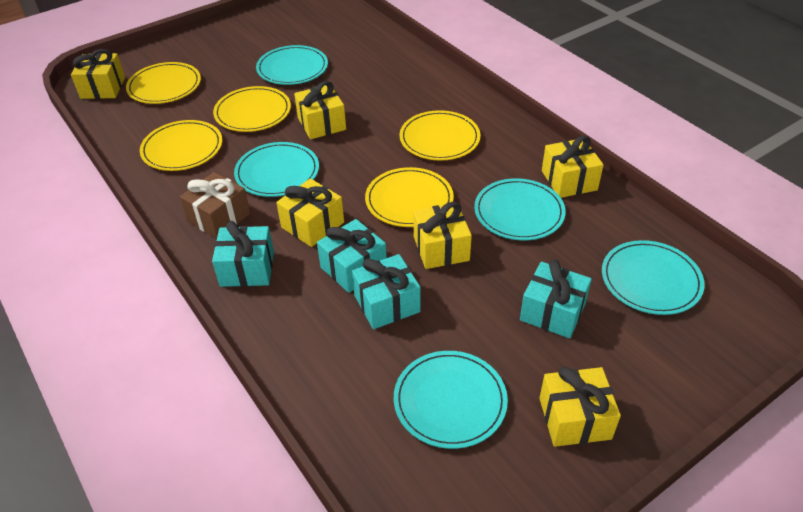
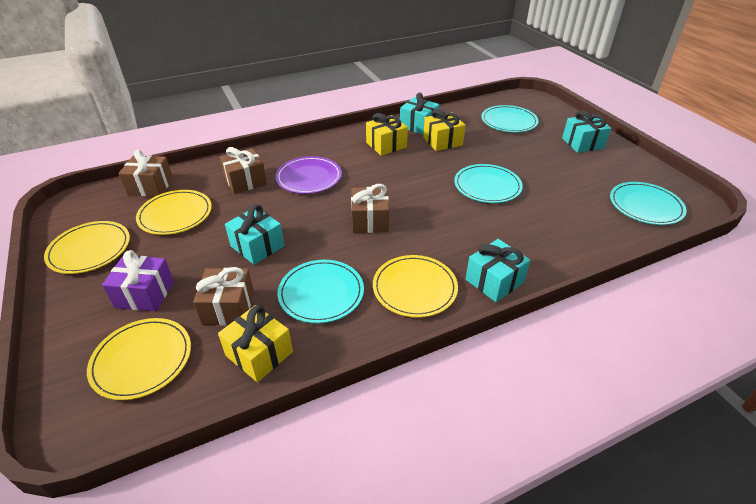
brown gift: [180,172,250,239] = 1 -> [118,150,173,196] [193,267,254,326] [220,147,267,194] [351,184,389,233] = 4
purple gift: none = 0 -> [102,250,174,311] = 1
purple plate: none = 0 -> [275,156,342,194] = 1
turquoise plate: [234,142,319,197] [256,45,328,85] [394,351,508,449] [474,178,566,240] [602,240,705,315] = 5 -> [277,260,364,323] [454,164,523,203] [481,105,539,132] [610,182,687,225] = 4
yellow gift: [71,49,125,99] [276,178,344,247] [294,81,346,139] [413,202,472,269] [539,366,621,447] [542,136,604,198] = 6 -> [218,305,293,382] [366,113,408,156] [423,109,466,151] = 3
yellow plate: [126,62,201,104] [140,120,222,171] [213,86,291,132] [365,167,454,227] [400,110,481,161] = 5 -> [44,221,130,274] [87,318,191,400] [136,190,212,235] [373,255,458,317] = 4

